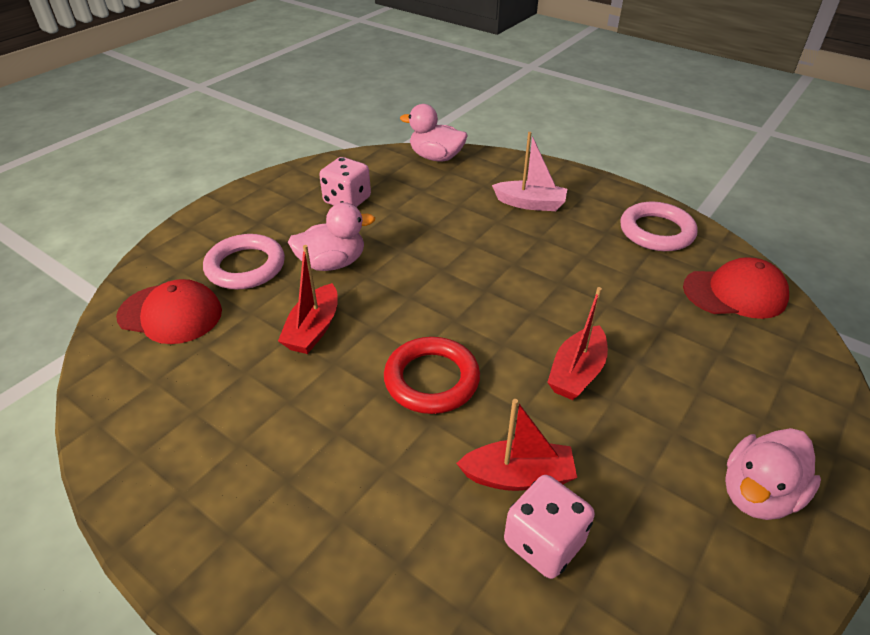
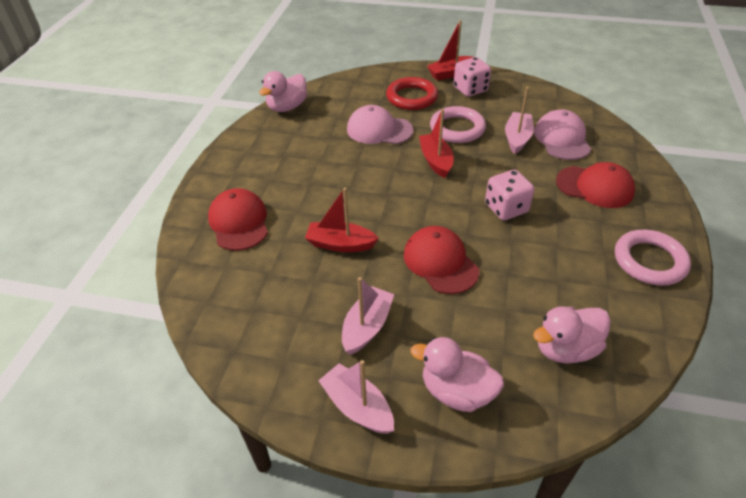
pink boat: [492,132,567,211] = 1 -> [318,360,394,434] [342,277,394,355] [505,87,534,154] = 3
pink cap: none = 0 -> [347,105,413,144] [534,109,591,160] = 2
red cap: [116,279,222,344] [683,257,789,319] = 2 -> [208,188,268,251] [404,226,479,294] [556,162,635,208] = 3

